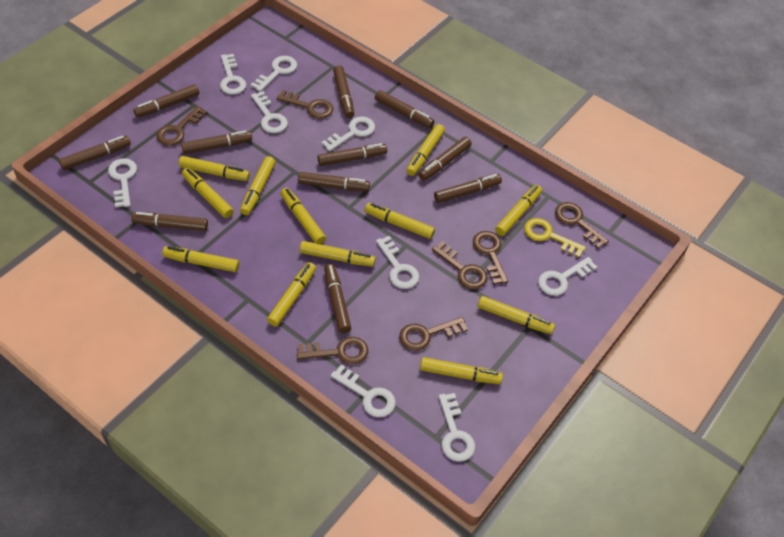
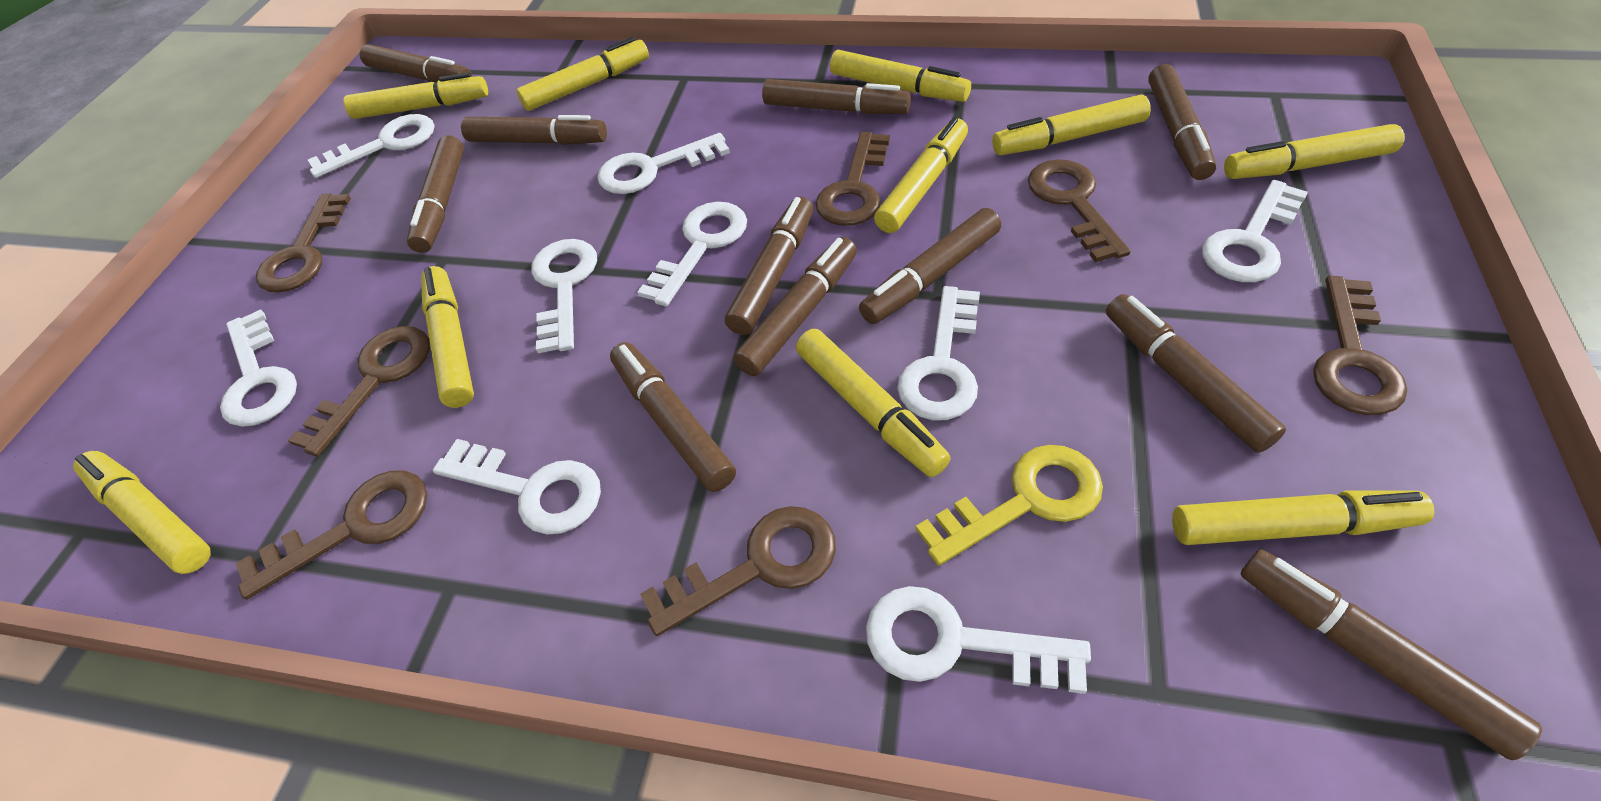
yellow marker: [162,246,239,272] [179,156,250,181] [182,168,234,218] [240,156,276,215] [267,262,316,327] [281,188,326,244] [300,241,376,267] [365,203,435,239] [406,124,445,176] [420,357,503,384] [478,296,555,334] [495,185,542,236] = 12 -> [73,451,211,574] [343,72,488,119] [421,266,474,408] [517,37,649,111] [796,329,951,477] [830,50,971,102] [874,117,968,233] [992,95,1151,155] [1172,491,1434,545] [1224,124,1404,179] = 10

